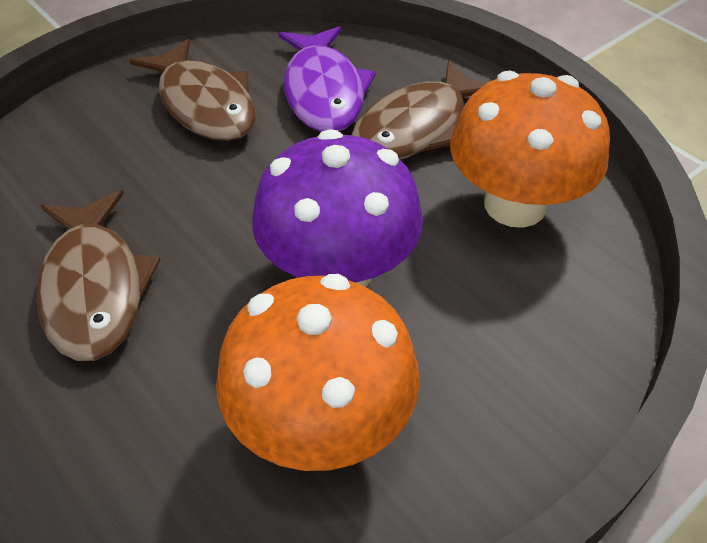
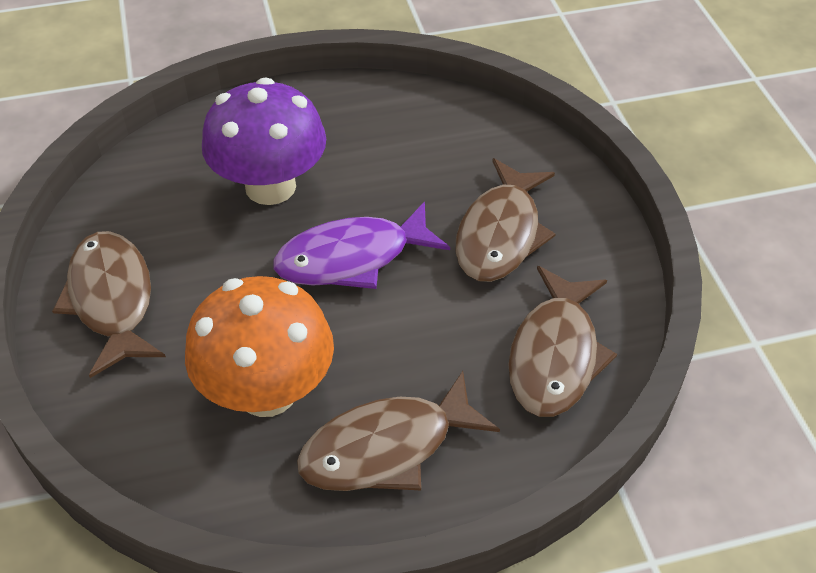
brown fish: [36,190,160,361] [130,38,256,141] [351,60,487,159] = 3 -> [52,231,166,378] [297,371,500,491] [455,158,556,282] [509,266,617,417] = 4
orange mushroom: [216,274,420,471] [450,71,610,228] = 2 -> [185,276,334,417] = 1

